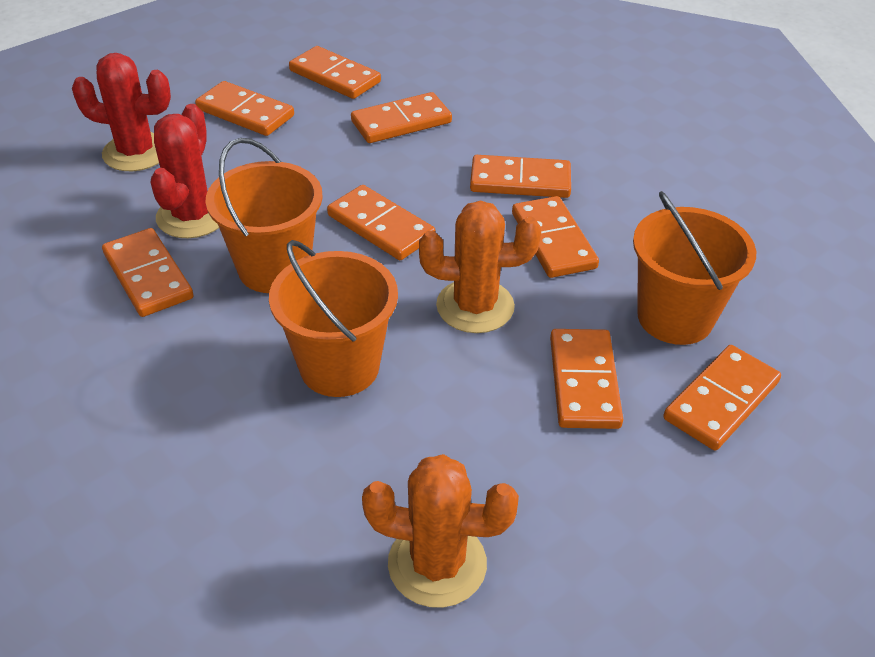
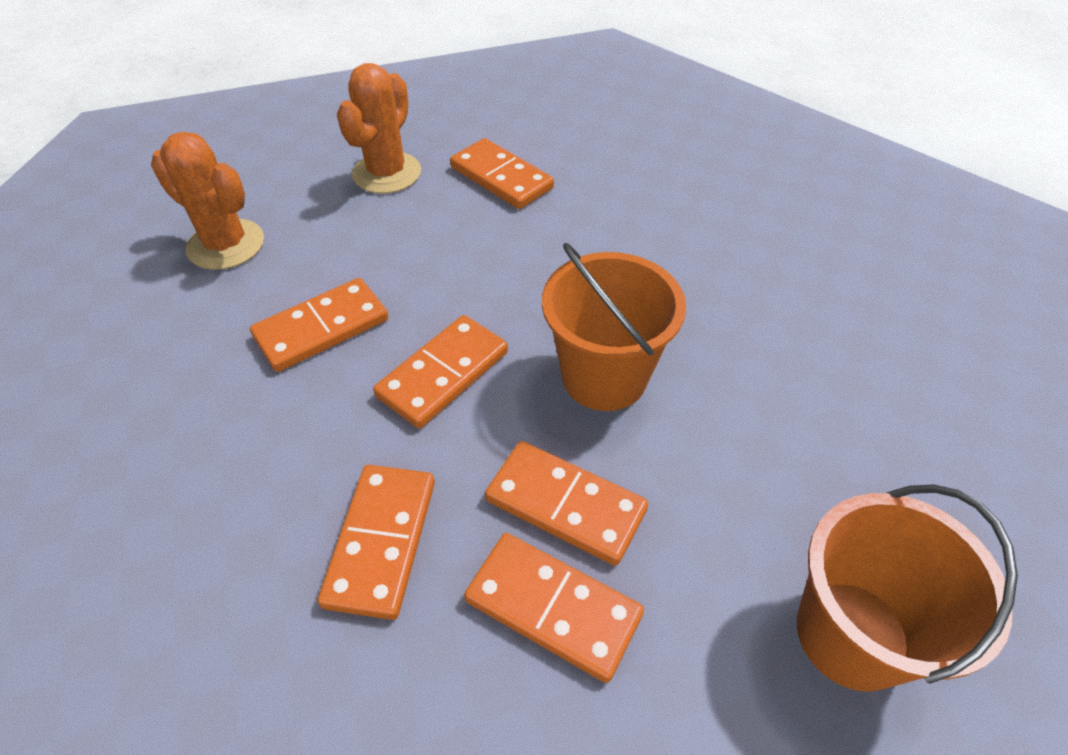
orange bucket: [206,138,323,293] [269,240,398,397] [633,191,756,345] = 3 -> [542,243,686,411] [797,485,1018,692] = 2
orange domino: [102,228,193,317] [195,81,294,136] [289,46,381,99] [327,185,436,260] [351,92,452,143] [470,155,571,198] [512,196,599,278] [550,329,623,429] [663,345,781,451] = 9 -> [250,278,388,372] [318,465,435,620] [373,315,508,428] [450,138,554,209] [464,533,644,683] [485,441,648,566] = 6
red cactus: [72,53,171,171] [151,104,219,239] = 2 -> none = 0

